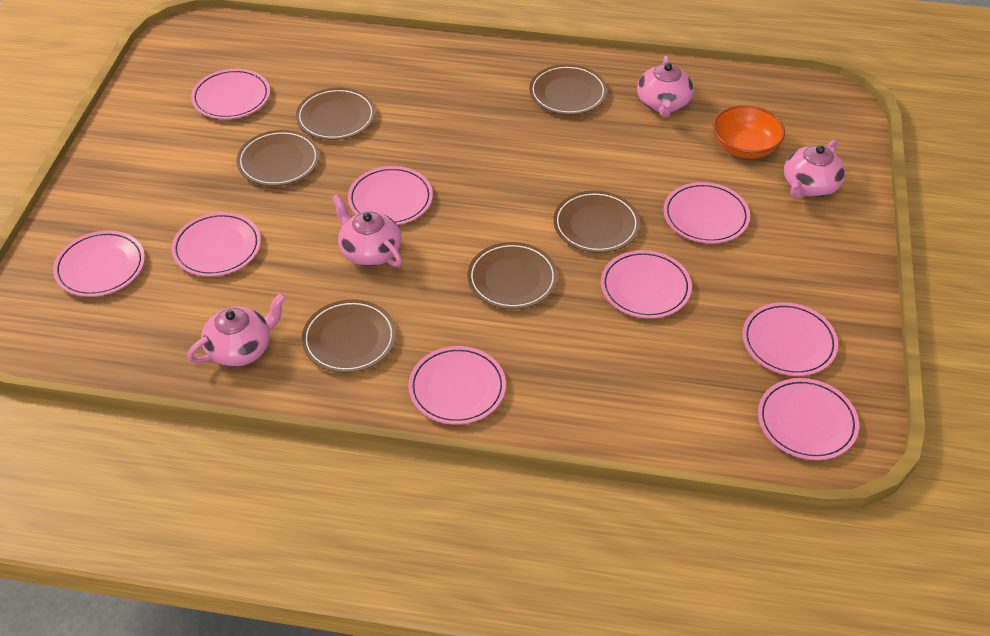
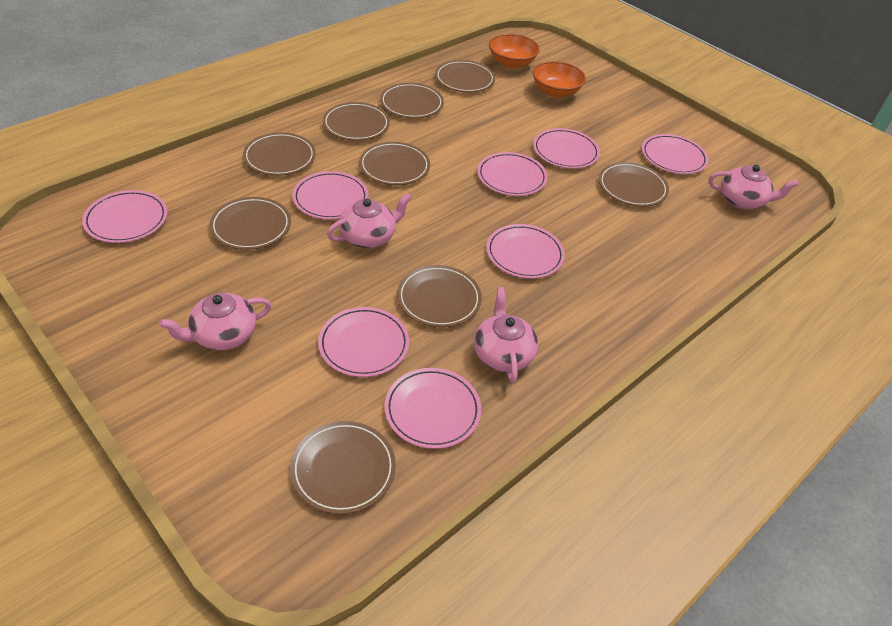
brown plate: [237,130,320,186] [296,88,376,140] [302,299,396,373] [468,242,558,309] [529,64,607,115] [553,191,640,253] = 6 -> [210,197,291,250] [243,132,316,176] [290,421,396,514] [323,102,390,141] [359,142,430,185] [380,83,444,118] [397,265,482,327] [435,60,495,92] [599,162,669,207] = 9
orange bowl: [713,105,785,159] = 1 -> [489,34,540,68] [533,61,586,98] = 2
pink plate: [53,231,145,297] [172,212,261,277] [191,68,270,119] [348,166,433,225] [408,346,506,425] [601,250,692,319] [663,182,750,244] [743,302,838,376] [758,378,859,460] = 9 -> [82,190,168,243] [292,171,368,220] [318,307,409,377] [384,368,481,449] [477,152,548,196] [486,224,565,279] [533,128,600,169] [642,134,709,174] = 8

